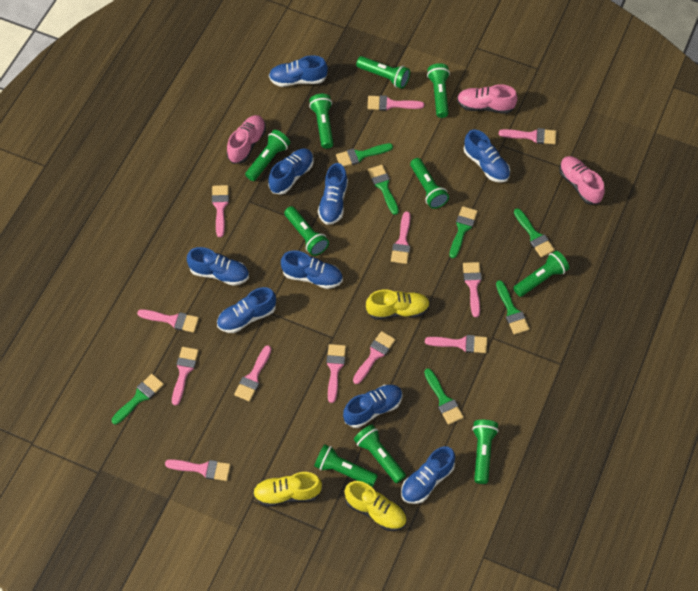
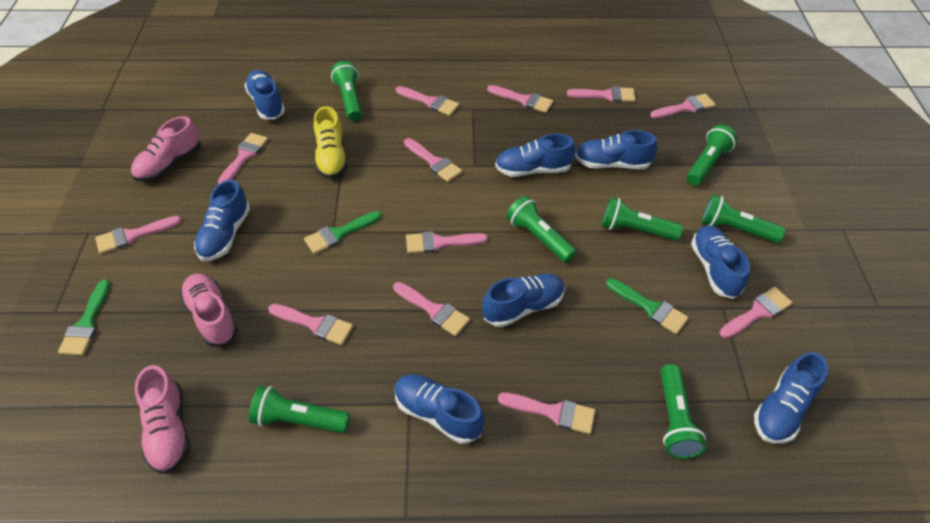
blue shoe: [187,247,249,286] [217,287,276,333] [268,148,314,195] [269,55,328,87] [281,250,343,289] [318,163,348,225] [343,385,403,428] [401,446,455,504] [464,130,510,183] = 9 -> [194,180,250,261] [244,70,285,120] [395,374,485,444] [482,274,565,327] [495,134,575,177] [575,130,657,169] [691,225,750,299] [754,352,828,443] = 8
green brush: [112,374,164,424] [336,143,393,167] [368,165,399,215] [424,368,464,425] [450,206,478,258] [496,280,530,335] [514,208,555,257] = 7 -> [58,280,110,355] [304,211,382,254] [606,278,689,334] = 3
green flashlight: [245,130,290,181] [284,206,329,256] [309,94,333,149] [314,444,378,487] [354,424,406,483] [356,56,410,89] [410,158,449,209] [427,63,450,118] [472,420,499,484] [514,251,569,297] = 10 -> [249,386,350,433] [331,61,362,121] [506,196,577,263] [602,197,683,241] [661,364,706,459] [687,125,737,185] [701,195,785,243] = 7
yellow shoe: [253,472,322,507] [345,481,407,531] [366,290,430,320] = 3 -> [314,106,348,179] = 1

